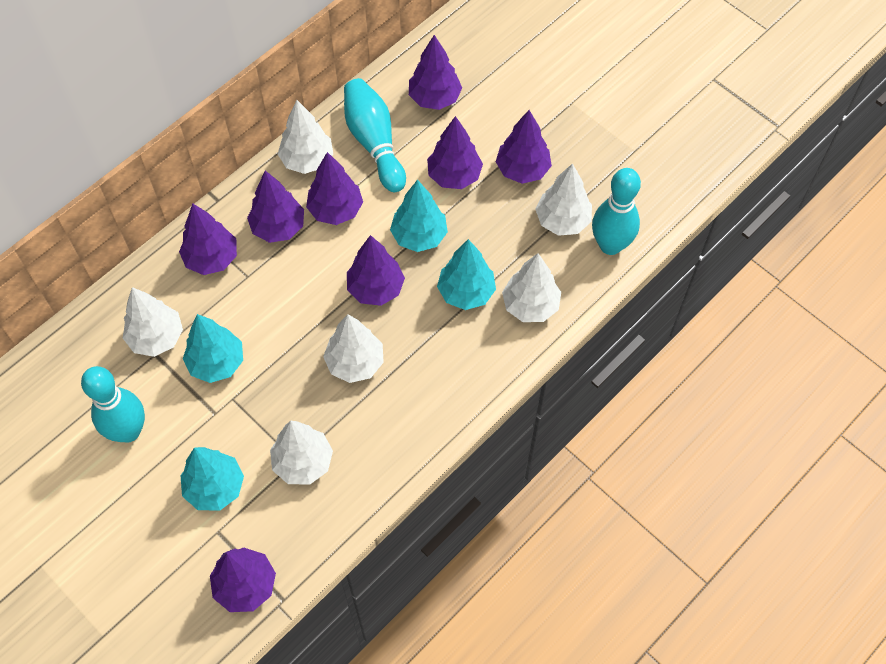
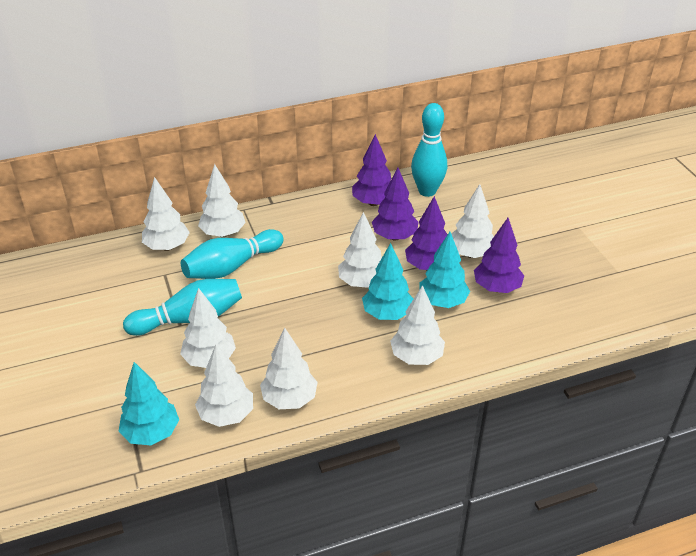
purple tree: [179,204,237,275] [210,548,276,612] [247,171,304,243] [306,152,363,225] [347,235,405,306] [409,35,462,110] [427,116,483,189] [496,110,552,184] = 8 -> [352,134,391,206] [372,168,419,240] [405,196,448,270] [474,218,524,293] = 4
turquoise tree: [180,447,244,510] [183,314,243,383] [390,179,448,252] [437,239,496,310] = 4 -> [119,362,179,445] [362,243,413,320] [419,232,470,308] = 3
white tree: [123,287,183,357] [270,421,333,485] [278,100,333,174] [323,314,384,383] [502,253,561,322] [535,163,592,236] = 6 -> [142,177,190,251] [180,288,236,368] [195,344,253,427] [198,164,246,237] [260,328,318,409] [338,212,382,288] [390,285,445,365] [451,184,494,258] = 8

